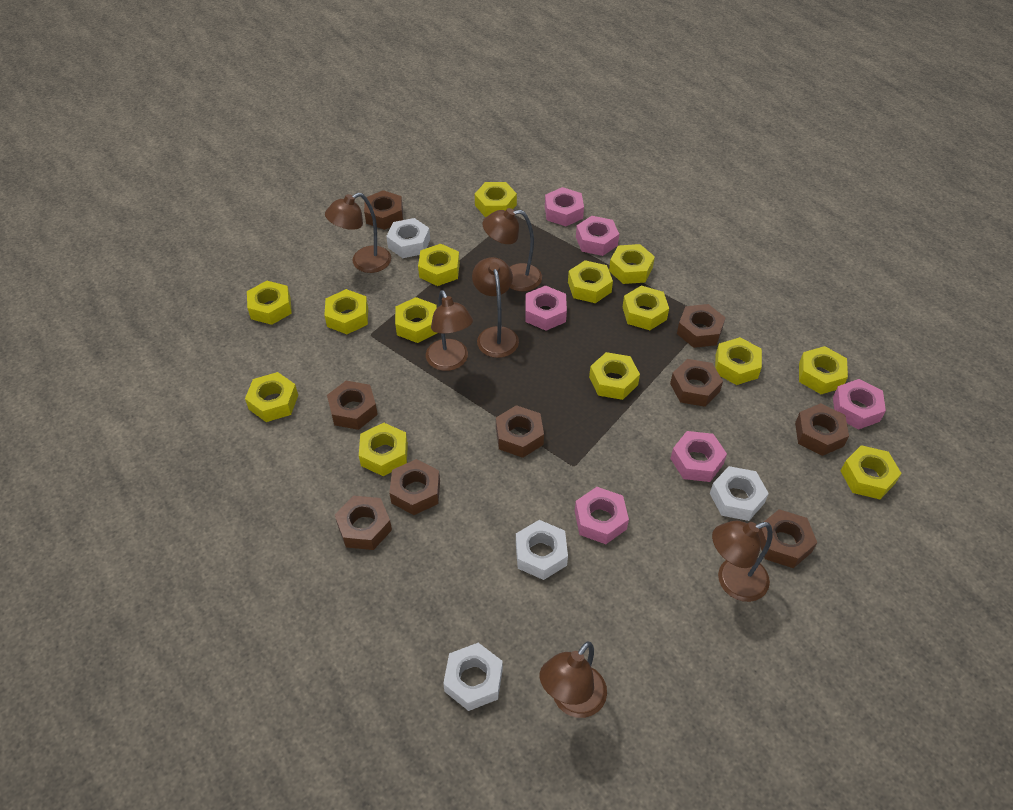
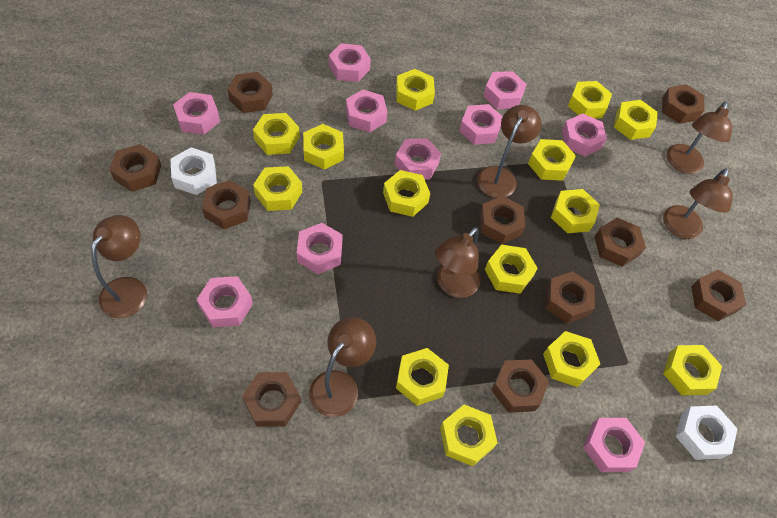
brown nut: [327,381,378,430] [335,496,392,550] [364,190,403,230] [389,459,440,515] [496,405,544,458] [670,359,723,407] [677,304,726,348] [758,509,817,568] [795,403,849,456] = 9 -> [110,144,161,192] [202,180,251,229] [227,72,273,113] [242,372,301,427] [480,196,526,244] [491,359,549,413] [546,271,595,323] [594,218,646,267] [662,84,705,124] [691,270,746,321] = 10
pink nut: [525,285,567,331] [545,187,584,226] [575,487,629,544] [576,216,619,256] [670,431,727,482] [833,379,886,429] = 6 -> [173,92,220,135] [197,276,253,327] [297,223,343,274] [329,43,371,82] [346,89,387,133] [395,138,441,180] [459,104,503,145] [483,71,527,109] [562,113,607,157] [583,418,645,472] = 10
white nut: [386,218,430,258] [443,643,503,711] [516,520,568,580] [710,466,769,521] = 4 -> [170,147,217,195] [676,406,737,460] = 2

